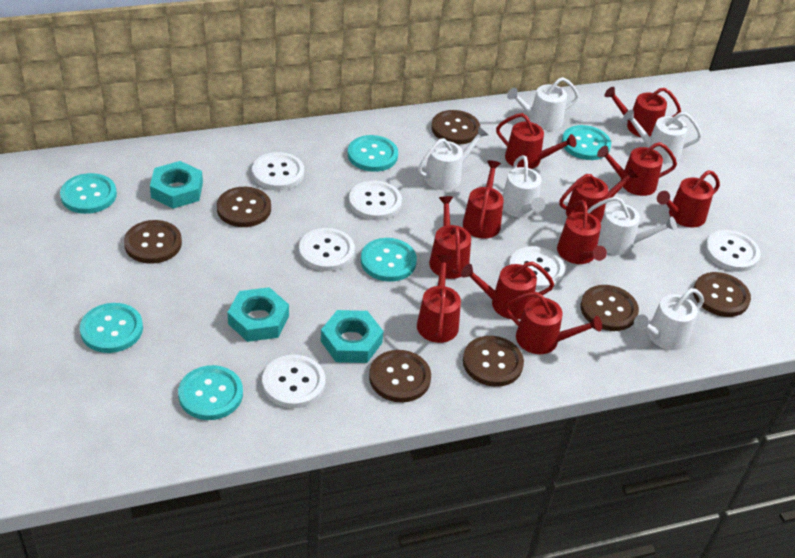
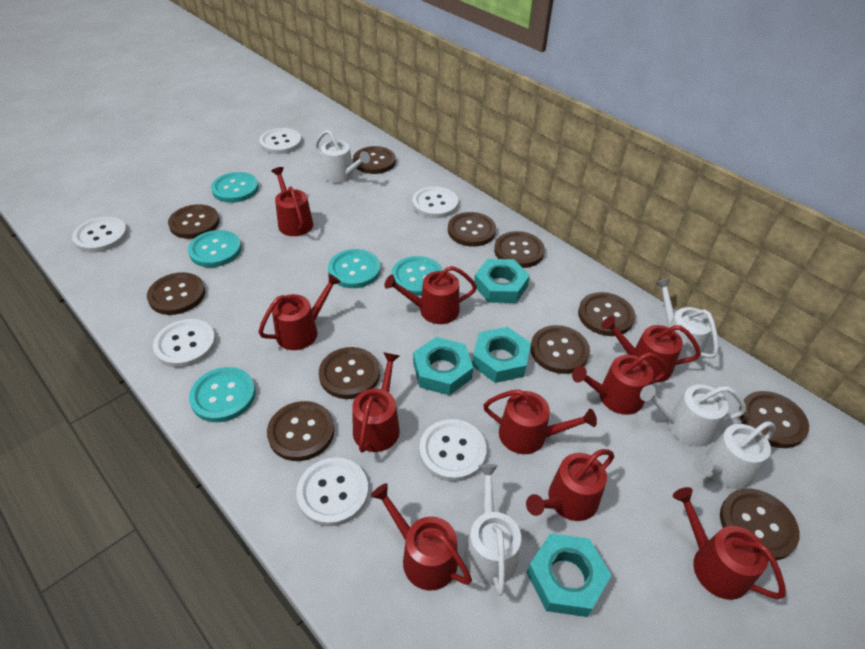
brown button: [124,220,182,264] [217,187,271,227] [369,350,431,402] [431,110,480,145] [463,336,524,387] [581,285,639,331] [693,272,751,317] = 7 -> [147,272,205,315] [168,204,220,239] [267,401,335,461] [319,347,380,399] [353,146,396,174] [448,212,496,247] [494,231,545,268] [531,325,590,374] [578,292,635,336] [720,488,800,561] [739,391,809,448] = 11
red watering can: [417,255,461,343] [429,196,471,279] [461,262,554,319] [463,160,504,239] [496,113,576,169] [505,292,602,354] [557,200,607,264] [559,168,638,223] [597,142,677,196] [604,87,681,138] [657,170,720,228] = 11 -> [258,273,341,350] [271,167,313,236] [352,352,400,453] [371,483,472,591] [384,266,477,324] [483,389,597,454] [526,449,614,521] [572,352,668,415] [601,316,701,383] [673,487,786,600] = 10
turquoise button: [60,173,117,214] [80,303,143,353] [178,365,243,420] [348,135,398,172] [361,238,417,282] [562,125,611,160] = 6 -> [188,230,242,267] [189,367,256,422] [211,172,259,203] [328,249,380,288] [391,256,443,296] = 5
turquoise nut: [150,161,203,209] [227,287,289,342] [321,310,384,363] = 3 -> [413,337,473,396] [472,327,531,383] [474,259,530,303] [527,533,612,617] = 4
white watering can: [418,127,488,190] [502,155,545,218] [507,77,579,130] [587,197,677,255] [623,110,702,163] [634,288,704,350] = 6 -> [315,130,370,183] [464,464,521,596] [640,384,746,447] [655,278,719,363] [694,421,776,489] = 5

